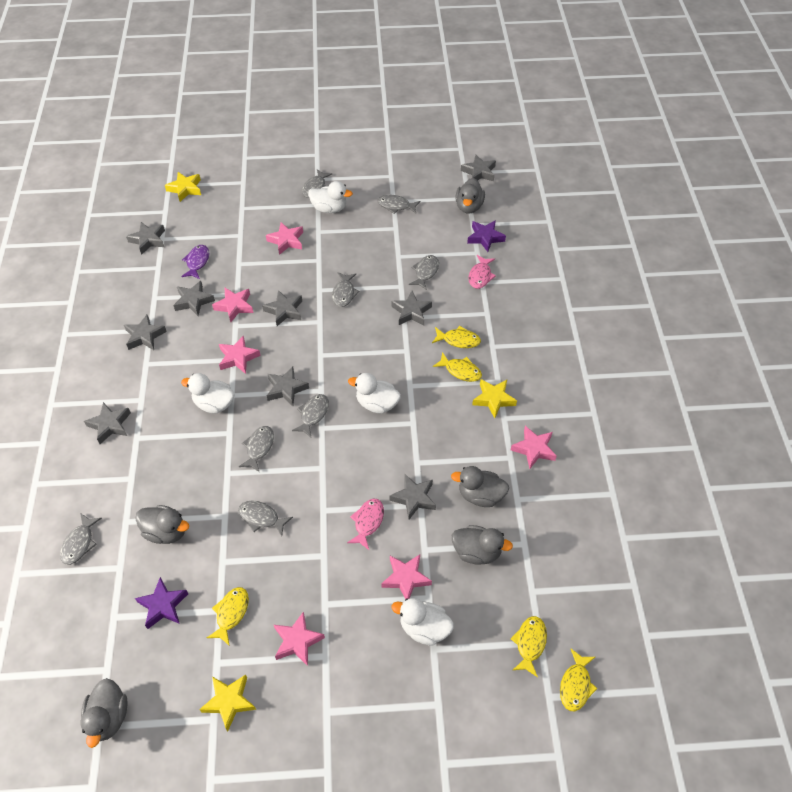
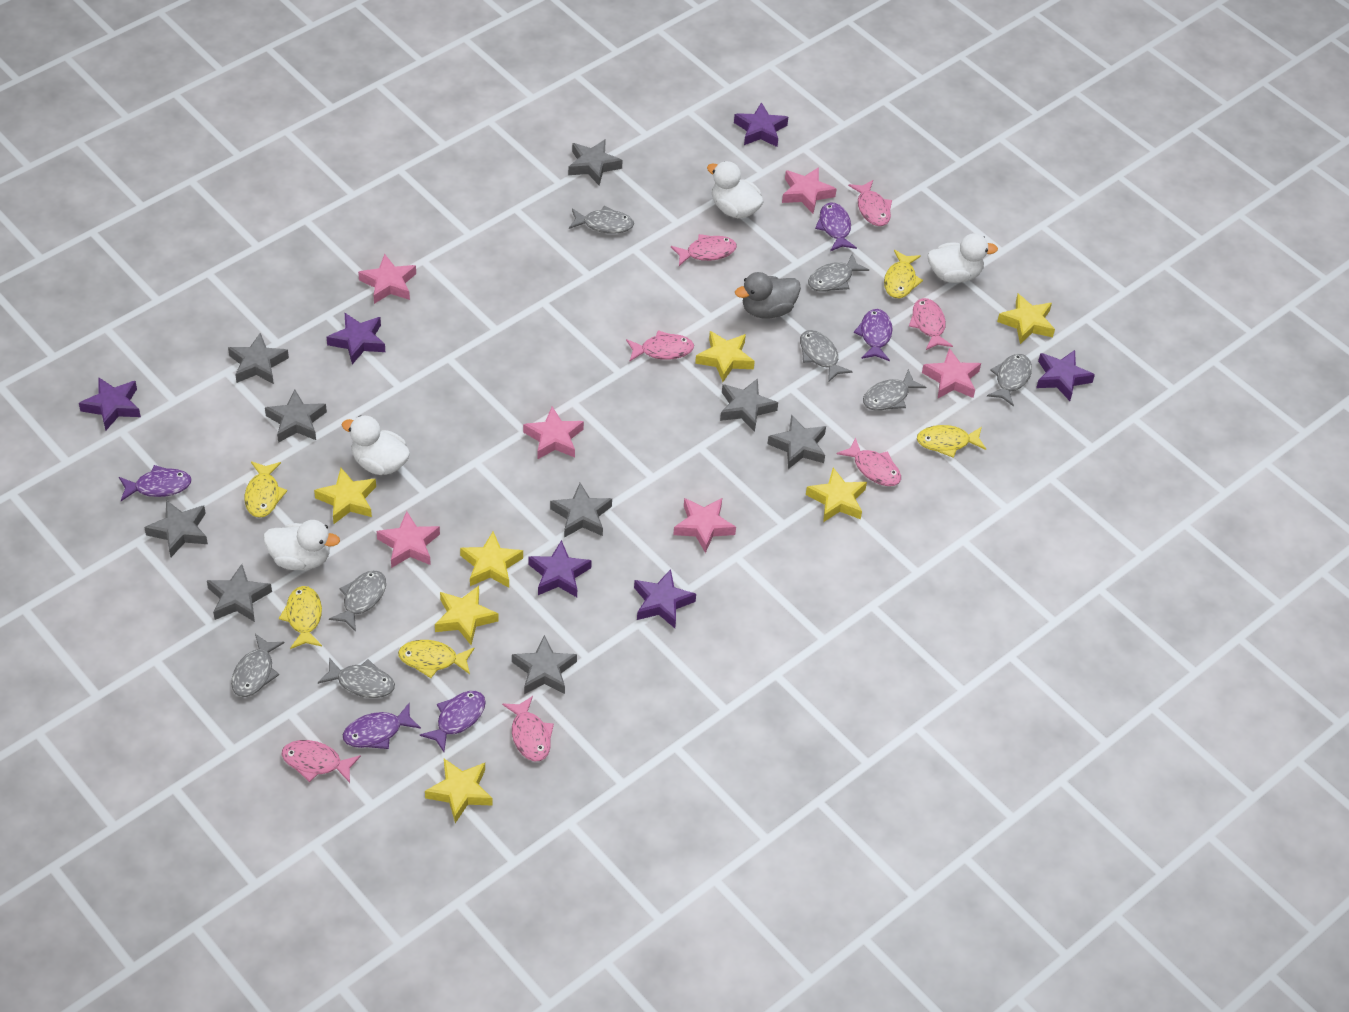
grey duck: [81,678,128,748] [135,505,189,544] [451,466,509,507] [452,525,513,565] [455,178,485,213] = 5 -> [735,272,801,319] = 1
pink fish: [347,499,384,550] [468,255,496,289] = 2 -> [281,740,361,783] [502,696,554,761] [626,330,694,361] [671,234,737,266] [837,437,901,486] [848,180,892,226] [909,298,953,350] = 7
purple fish: [181,245,209,279] = 1 -> [119,465,192,501] [343,703,421,749] [419,691,486,752] [815,202,857,251] [854,309,893,361] = 5
purple star: [135,577,188,629] [467,220,506,252] = 2 -> [79,377,141,431] [327,313,385,364] [528,540,592,597] [634,569,696,628] [734,102,788,147] [1036,350,1095,401] = 6
yellow star: [165,172,201,202] [199,675,256,731] [472,379,517,418] = 3 -> [314,468,376,524] [425,759,493,823] [435,586,498,645] [460,532,523,588] [695,331,755,382] [806,467,867,522] [997,294,1055,344] = 7

